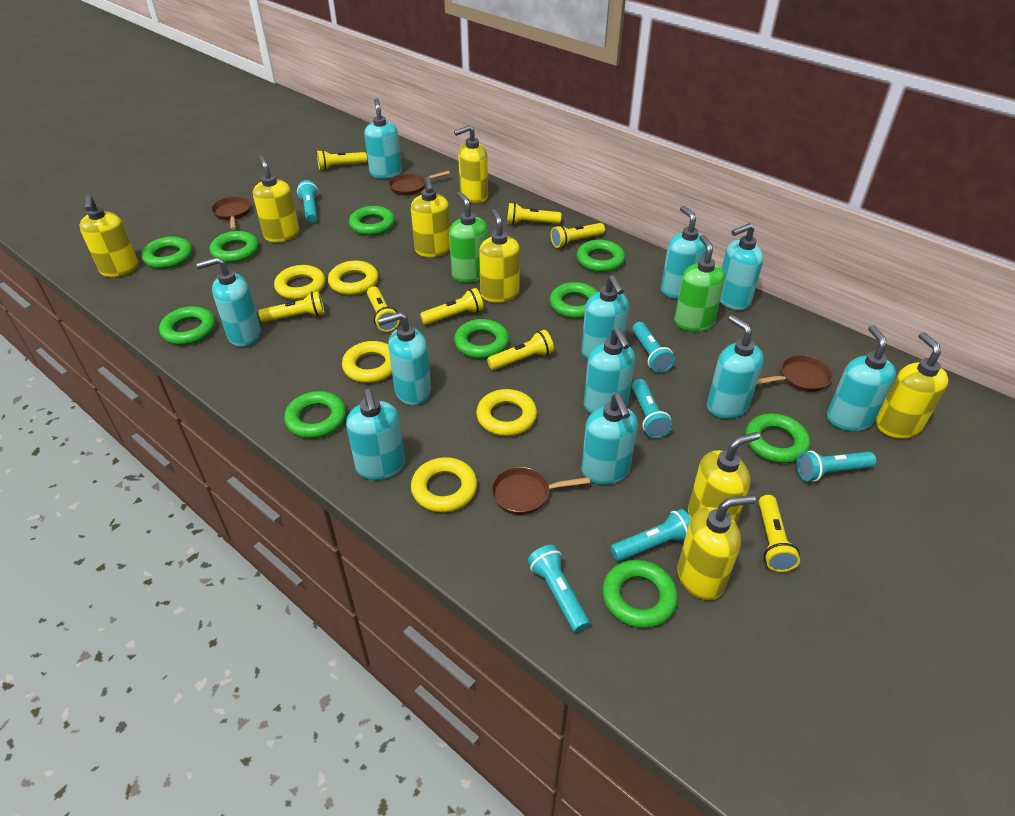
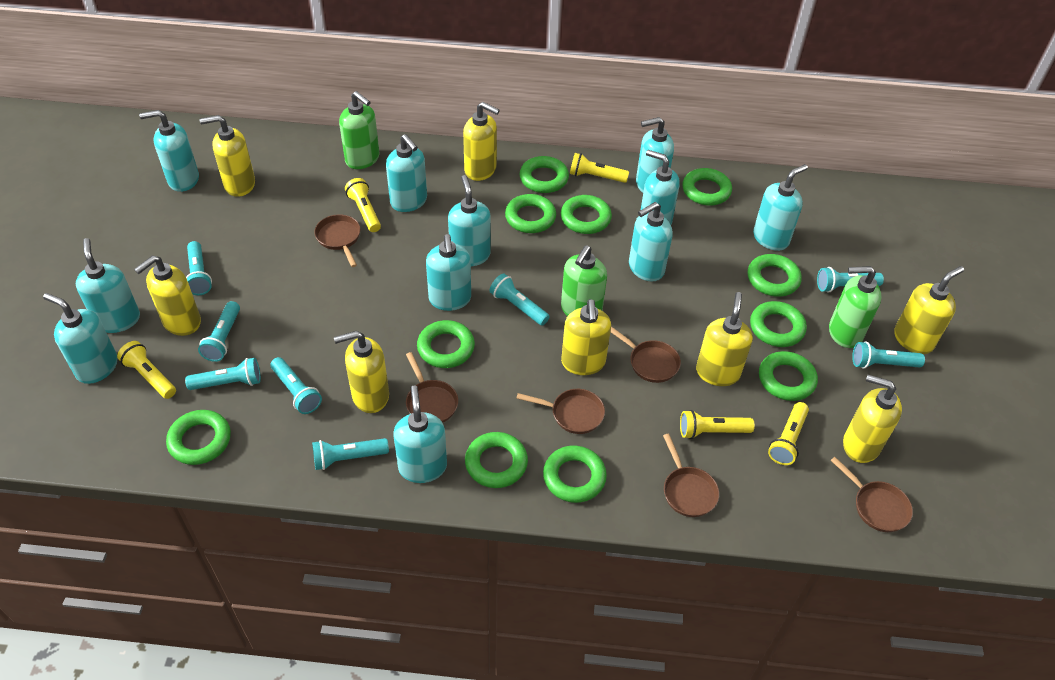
brown pan: [211,196,251,230] [389,171,450,196] [491,467,590,515] [756,355,833,392] = 4 -> [314,214,360,267] [406,352,458,423] [516,389,605,434] [610,327,681,383] [663,434,719,517] [830,457,913,532] = 6
green ring: [142,236,192,269] [159,306,215,345] [210,231,259,263] [284,391,346,438] [349,206,395,235] [454,319,509,359] [550,282,598,319] [577,240,625,272] [602,560,678,628] [745,413,810,463] = 10 -> [166,410,231,465] [417,320,475,368] [465,432,528,488] [505,194,556,233] [519,156,569,193] [543,446,607,503] [561,195,612,234] [682,168,732,206] [748,254,802,297] [750,301,807,347] [759,351,818,401] = 11
green soap dispenser: [449,191,488,283] [674,235,725,332] = 2 -> [339,91,380,169] [561,245,607,316] [829,266,882,348] = 3
turquoise flashlight: [297,180,318,223] [528,545,590,633] [611,509,691,561] [632,322,675,373] [632,379,672,438] [797,451,876,482] = 6 -> [185,358,261,390] [186,241,212,295] [198,301,240,362] [270,357,322,414] [312,438,389,470] [489,273,550,326] [817,267,884,293] [852,341,925,369] = 8
yellow flashlight: [258,291,325,322] [317,150,367,170] [367,286,400,332] [420,288,484,325] [487,330,554,370] [507,203,561,225] [551,223,605,248] [759,495,800,572] = 8 -> [117,341,176,399] [345,178,381,232] [570,153,629,183] [680,410,755,439] [768,402,809,465] = 5
yellow ring: [274,265,326,300] [328,261,378,295] [342,341,392,383] [411,457,477,512] [476,389,537,436] = 5 -> none = 0

